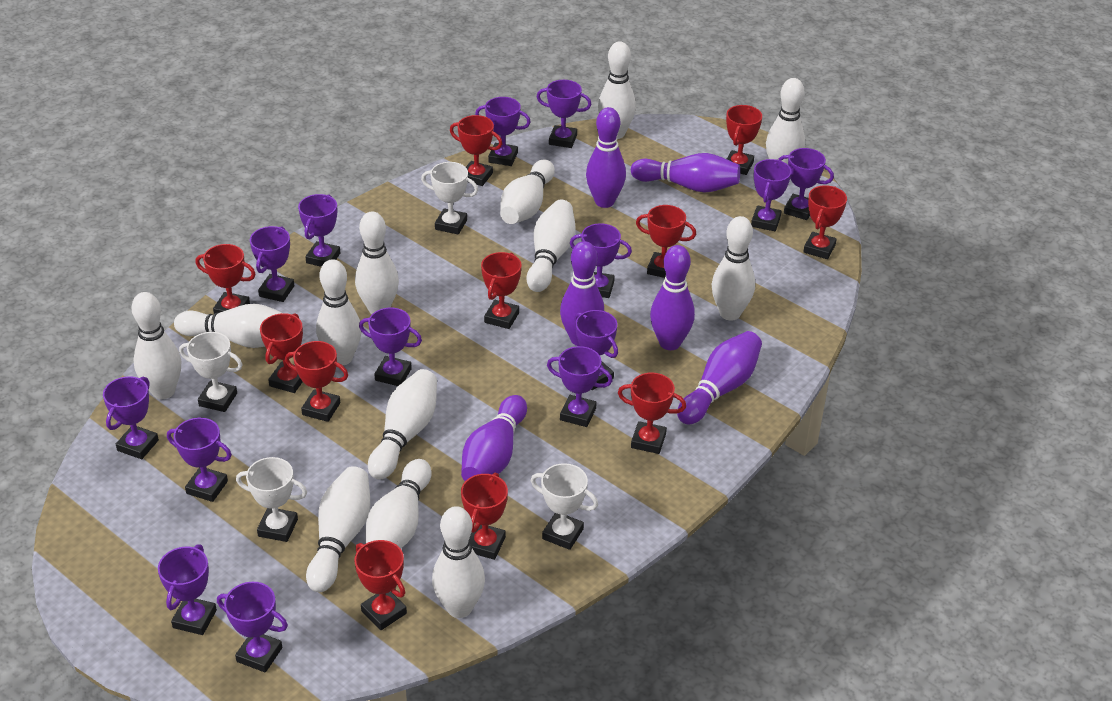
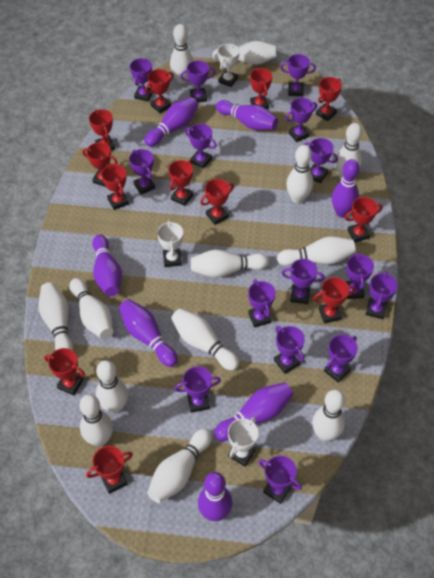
purple bowling pin: [461,395,527,481] [560,241,604,346] [586,107,626,208] [631,153,740,193] [650,245,695,350] [677,331,762,425] = 6 -> [92,235,122,296] [119,299,178,367] [144,97,199,147] [198,472,232,521] [214,382,293,441] [216,100,278,130] [332,159,360,218] = 7
purple trophy: [103,376,159,459] [158,544,217,635] [167,418,232,502] [217,582,288,672] [250,226,295,302] [298,194,340,267] [359,308,422,386] [475,97,531,166] [537,80,592,148] [547,346,613,427] [570,223,632,298] [574,310,618,390] [751,159,791,231] [778,148,834,220] = 14 -> [129,149,155,195] [130,58,153,101] [174,366,221,413] [180,60,216,103] [185,124,217,169] [248,279,276,328] [259,456,302,504] [274,326,305,374] [280,54,316,96] [282,259,325,304] [286,98,317,142] [304,138,338,183] [324,335,358,383] [345,252,374,299] [365,271,398,319] = 15
red trophy: [196,244,256,314] [260,313,303,393] [285,341,348,422] [354,540,407,630] [450,115,502,186] [461,473,508,560] [481,252,521,329] [618,372,686,454] [636,205,696,278] [726,105,762,175] [803,185,847,259] = 11 -> [44,348,85,395] [82,142,118,187] [86,446,133,494] [89,109,115,151] [102,164,129,210] [145,69,173,113] [168,160,193,206] [200,179,234,225] [250,68,272,109] [313,277,355,324] [316,77,342,121] [345,197,383,243] = 12
white trophy: [179,332,242,412] [236,457,307,542] [421,162,478,235] [531,463,598,550] = 4 -> [157,221,183,267] [218,44,240,87] [228,417,259,466] = 3

